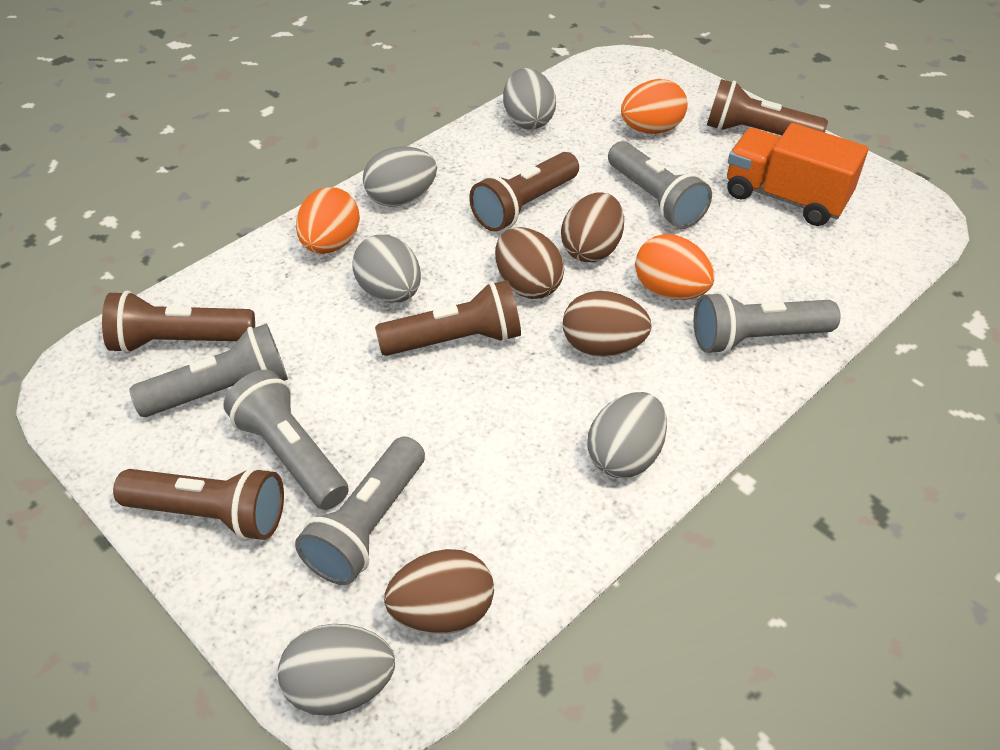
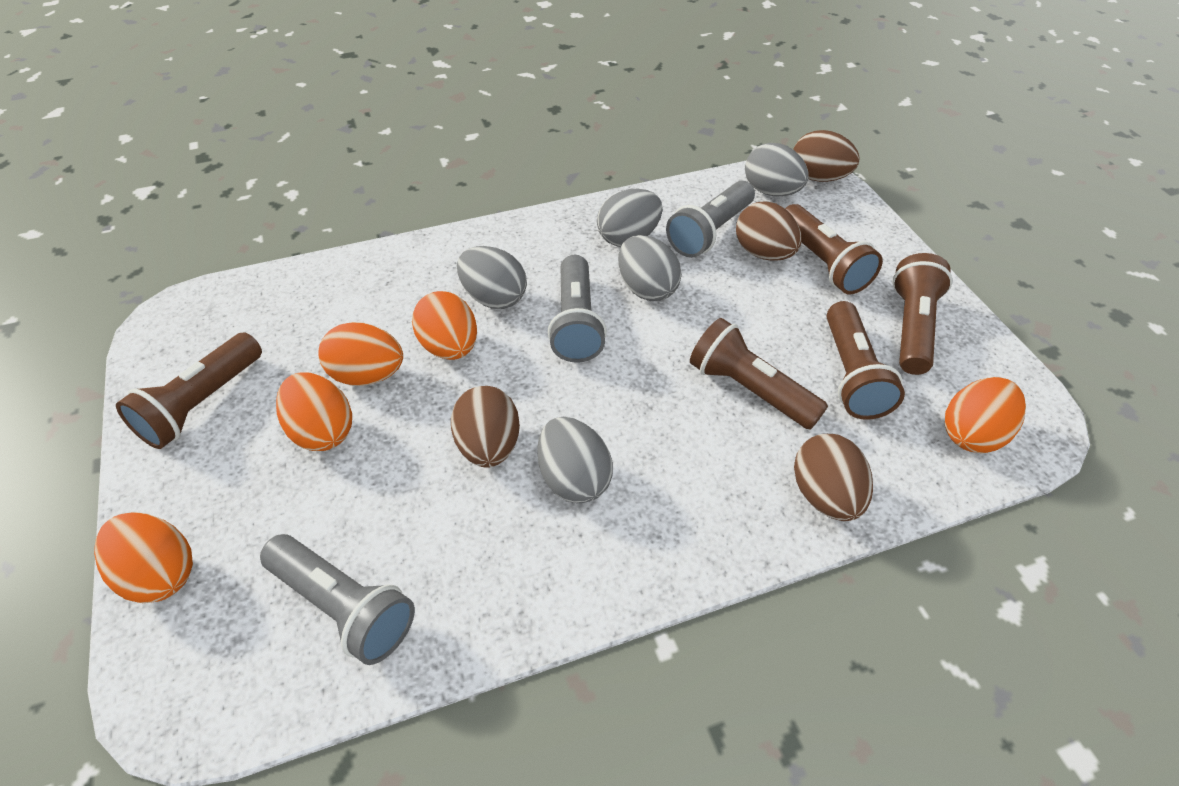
grey flashlight: [129,323,288,417] [223,370,349,510] [295,436,425,585] [608,141,712,229] [694,291,840,354] = 5 -> [260,534,415,665] [548,255,607,363] [666,181,755,258] = 3
orange egg: [296,187,360,254] [621,79,688,134] [635,234,714,300] = 3 -> [94,513,193,603] [276,372,352,451] [318,322,403,386] [412,291,477,360] [945,377,1026,453] = 5
orange truck: [727,123,869,226] = 1 -> none = 0

